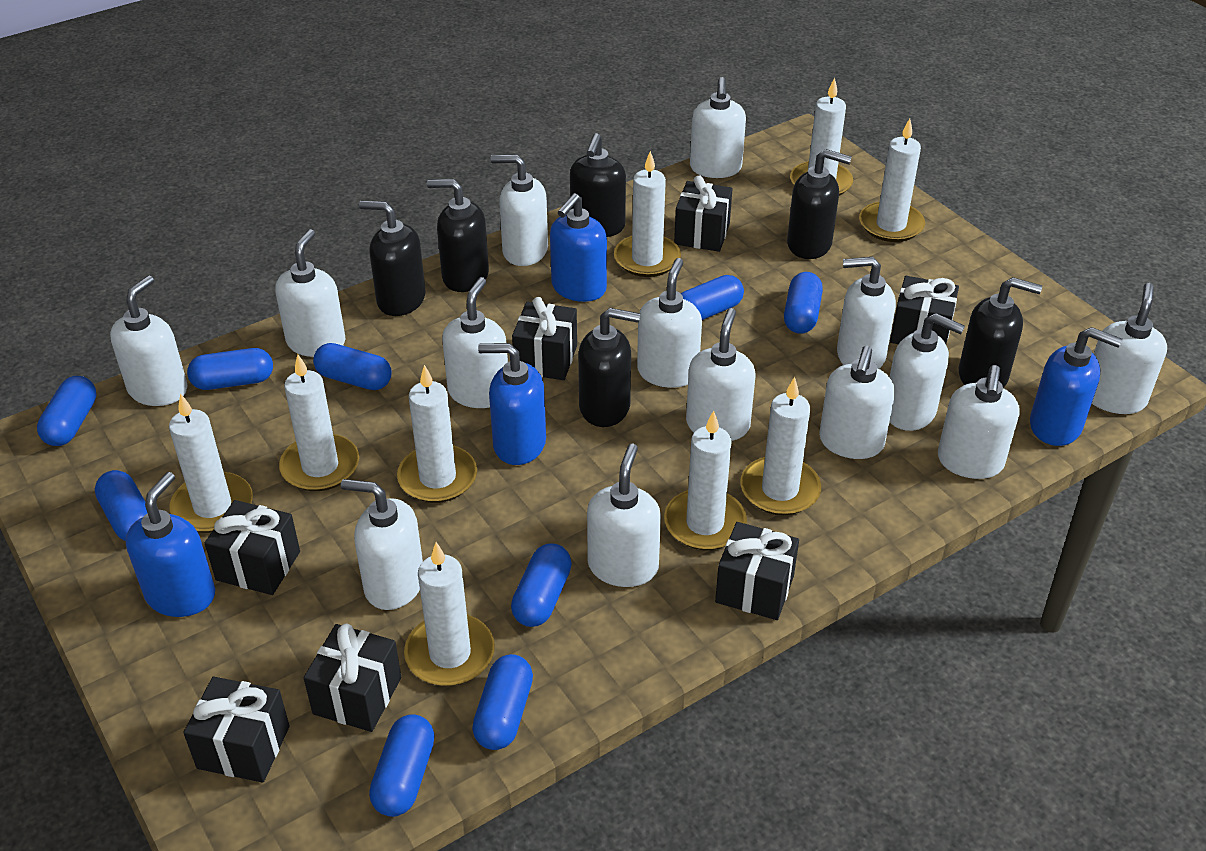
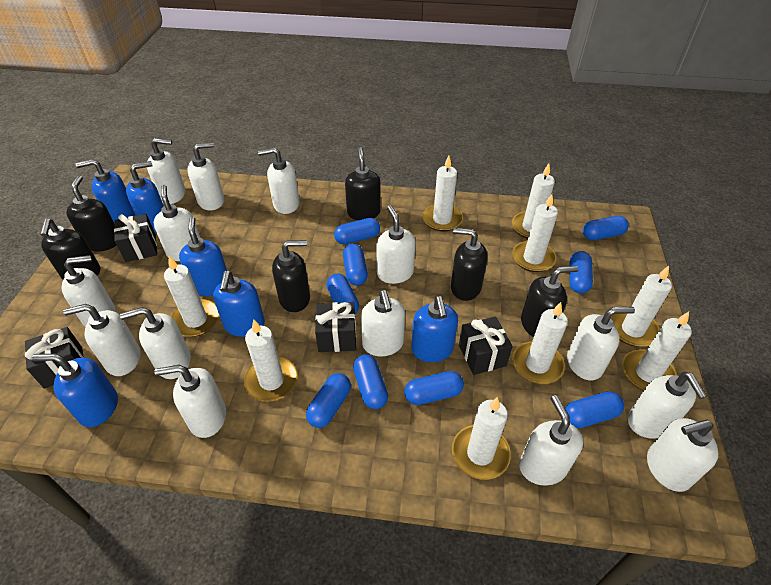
black gift: [183,677,289,783] [205,500,300,595] [304,623,401,732] [512,297,577,380] [674,176,732,252] [715,522,799,620] [890,276,959,344] = 7 -> [25,327,84,389] [114,214,157,262] [315,302,356,352] [459,316,513,375] = 4
blue soap dispenser: [126,472,215,617] [478,343,546,465] [550,193,607,302] [1030,327,1122,446] = 4 -> [32,353,118,427] [76,159,135,224] [126,161,164,232] [179,216,227,296] [213,271,265,337] [412,296,458,362] = 6

